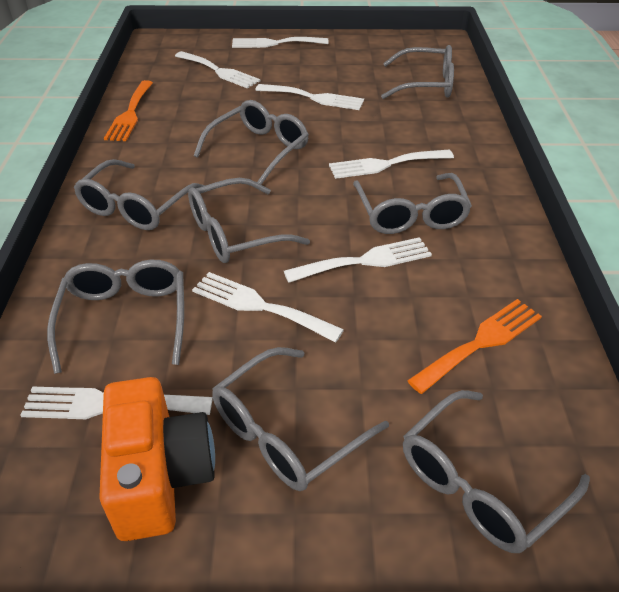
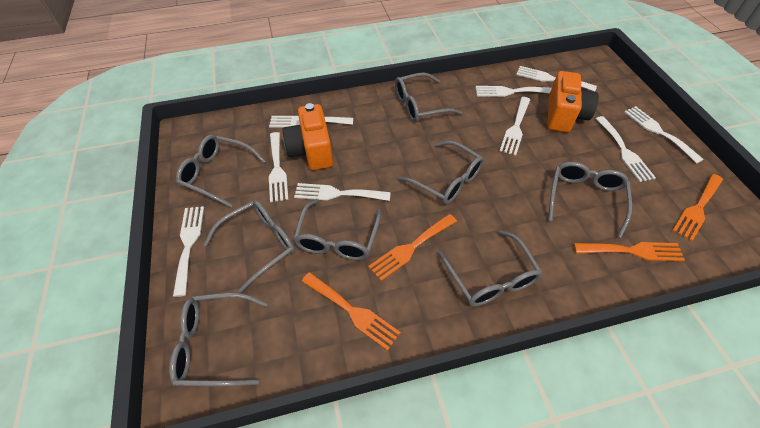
orange camera: [99,377,215,541] = 1 -> [282,103,333,170] [548,71,599,132] = 2
orange fork: [104,80,153,141] [407,299,542,394] = 2 -> [301,272,401,351] [368,214,457,281] [574,242,685,261] [672,174,723,241] = 4
white fork: [20,387,213,419] [175,51,260,89] [192,272,344,342] [232,37,328,48] [256,84,364,110] [284,237,432,283] [329,150,454,179] = 7 -> [173,206,204,297] [269,116,353,128] [269,132,288,202] [294,183,391,201] [475,86,552,97] [500,97,530,156] [516,66,597,92] [595,116,656,182] [624,106,704,164] = 9

